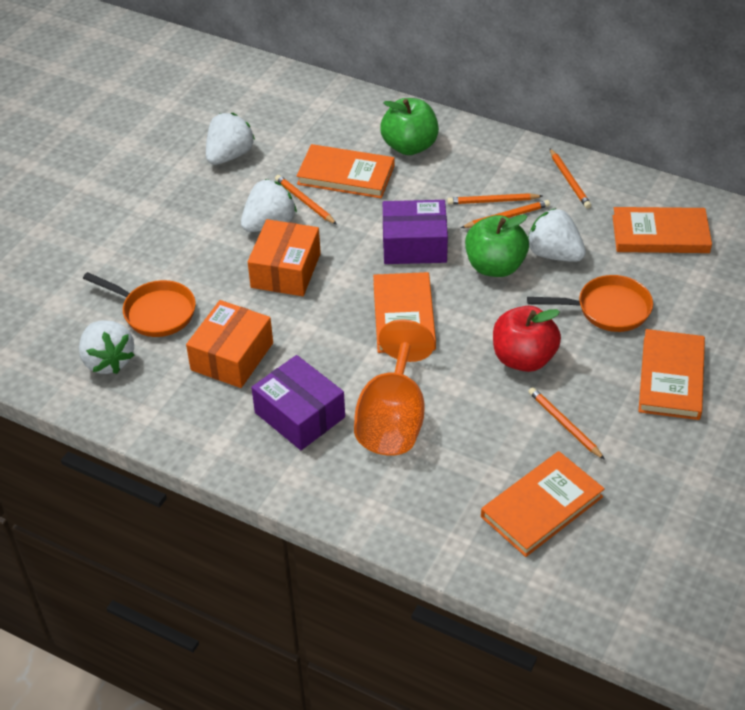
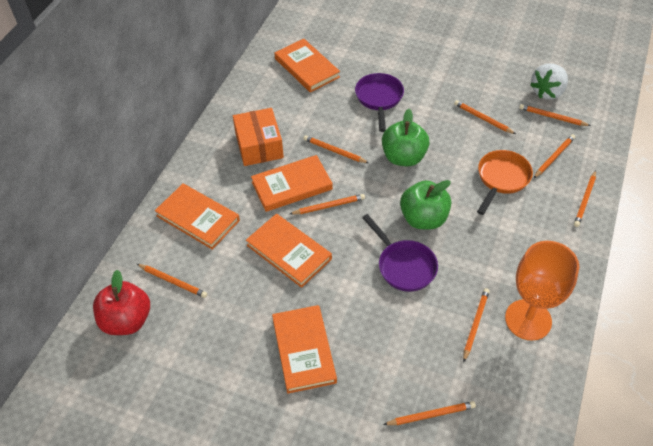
orange box: [186,300,273,388] [248,219,321,296] = 2 -> [233,108,284,166] = 1
orange pan: [83,272,196,337] [527,275,653,332] = 2 -> [477,150,533,215] = 1
orange pencil: [275,175,337,225] [447,193,543,204] [461,200,550,228] [528,387,605,460] [550,149,591,209] = 5 -> [137,264,207,298] [290,194,365,214] [304,135,369,163] [383,401,476,425] [454,100,516,134] [463,288,490,362] [519,104,591,126] [534,134,575,178] [574,170,596,227] = 9
purple box: [251,355,345,450] [383,200,448,264] = 2 -> none = 0
purple pan: none = 0 -> [355,73,404,132] [362,214,438,292] = 2
white strawberry: [79,320,134,374] [206,113,255,165] [241,179,297,232] [528,208,586,262] = 4 -> [530,64,568,100] = 1

